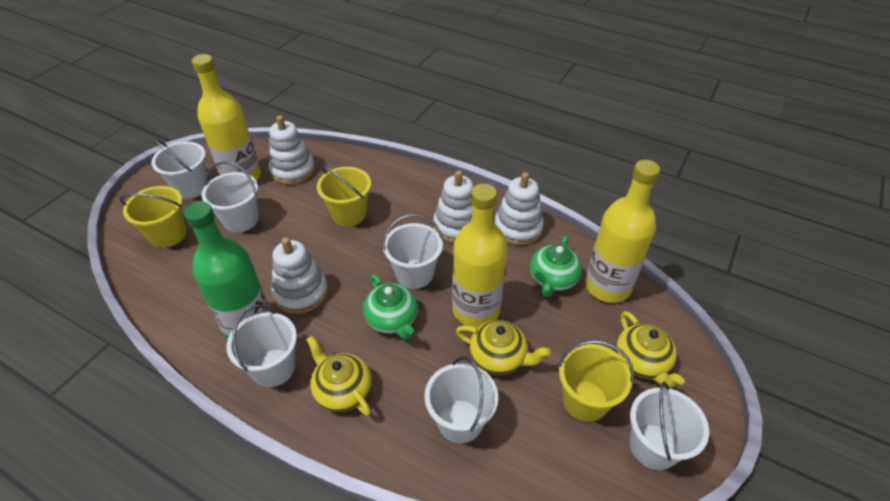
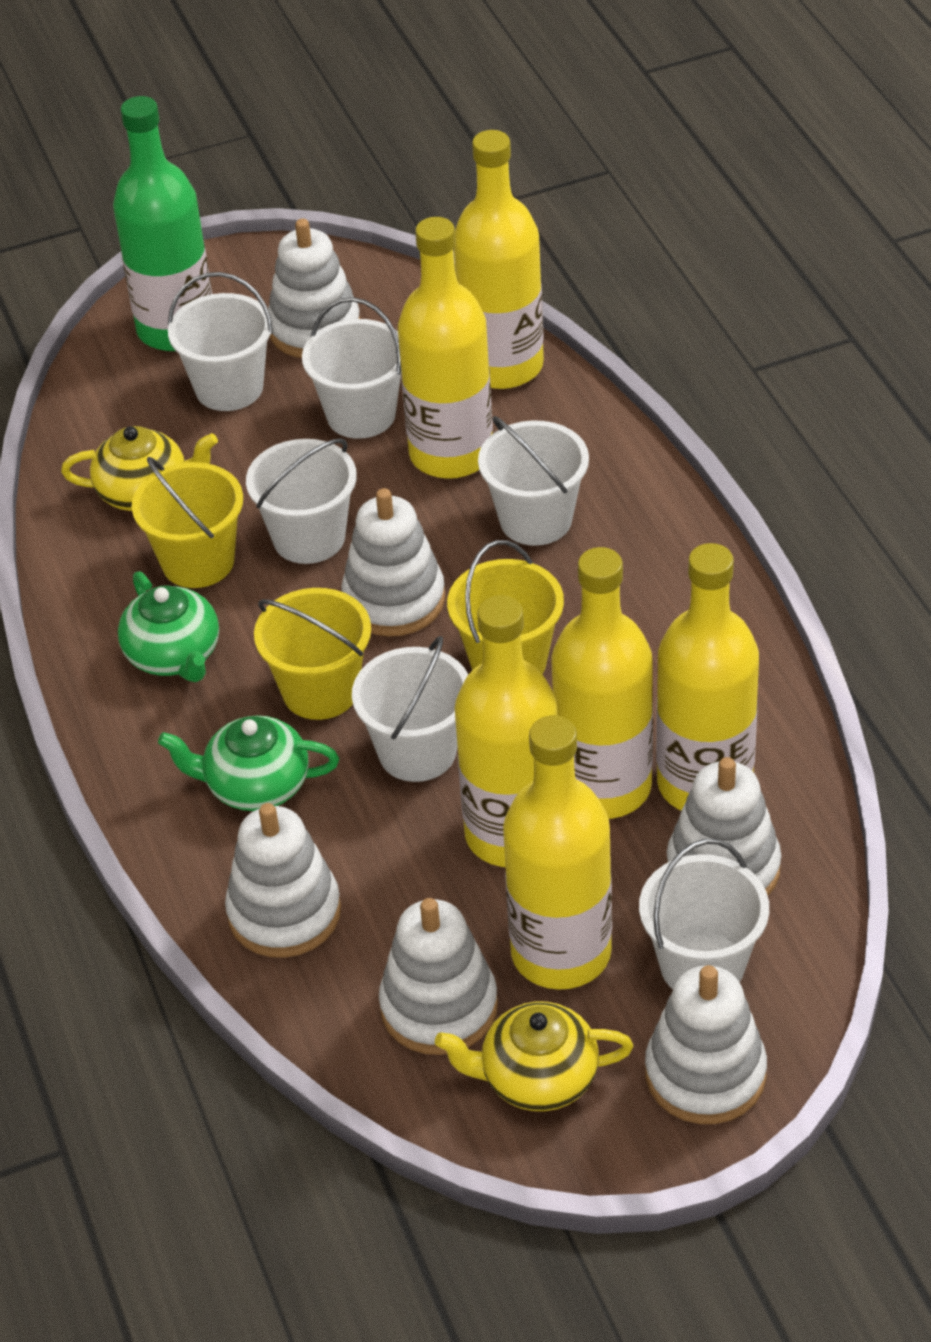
white stacking toy: [269,116,315,185] [271,237,328,314] [433,170,474,243] [494,172,544,245] = 4 -> [225,803,341,958] [268,219,360,358] [341,488,445,636] [379,898,498,1055] [645,965,767,1124] [667,757,781,895] = 6
yellow bottle: [192,54,261,181] [452,184,508,328] [585,160,660,303] = 3 -> [398,217,493,479] [454,130,544,389] [455,595,557,867] [503,715,612,990] [551,547,653,819] [656,543,759,811] = 6
yellow teapot: [306,336,372,416] [456,320,551,375] [616,311,685,388] = 3 -> [61,426,218,511] [435,1002,633,1111] = 2

